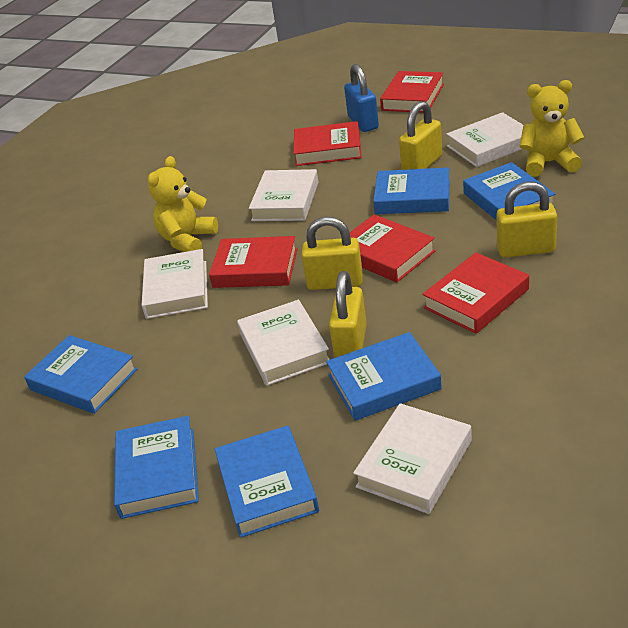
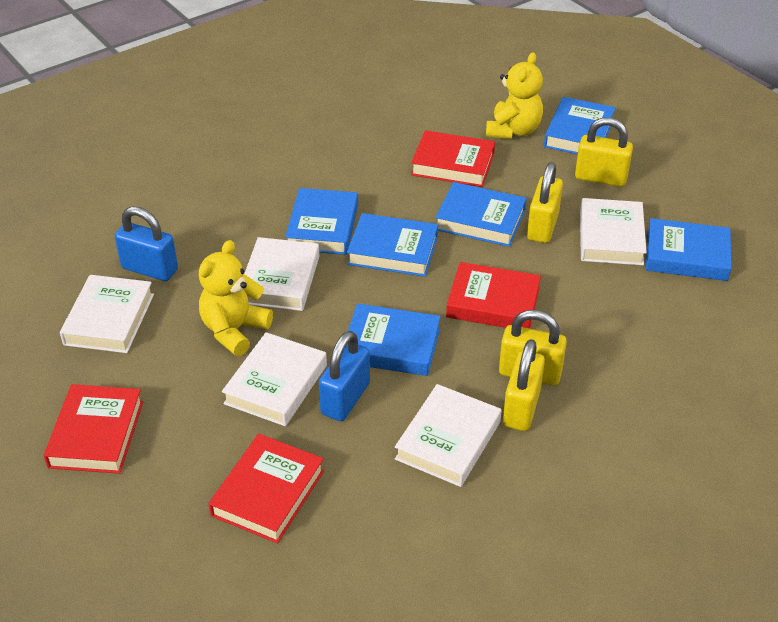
blue padlock: [344,64,379,132] = 1 -> [115,206,178,281] [319,331,370,421] = 2
red book: [209,236,297,288] [293,121,362,166] [350,214,435,283] [380,71,444,113] [422,252,529,334] = 5 -> [44,384,143,474] [209,434,324,543] [411,130,495,187] [446,262,541,328] = 4

